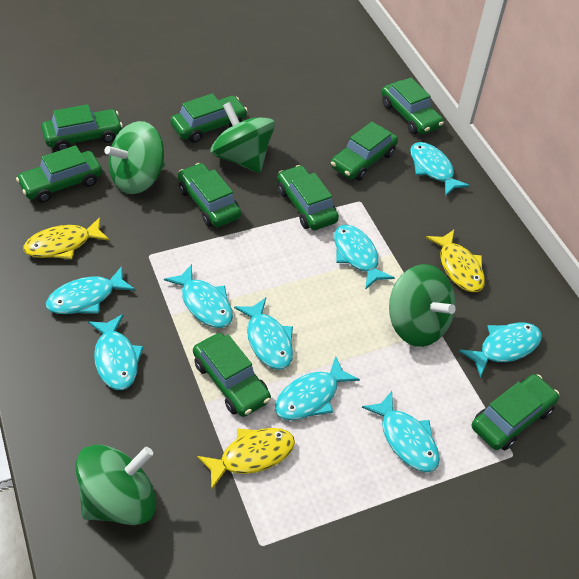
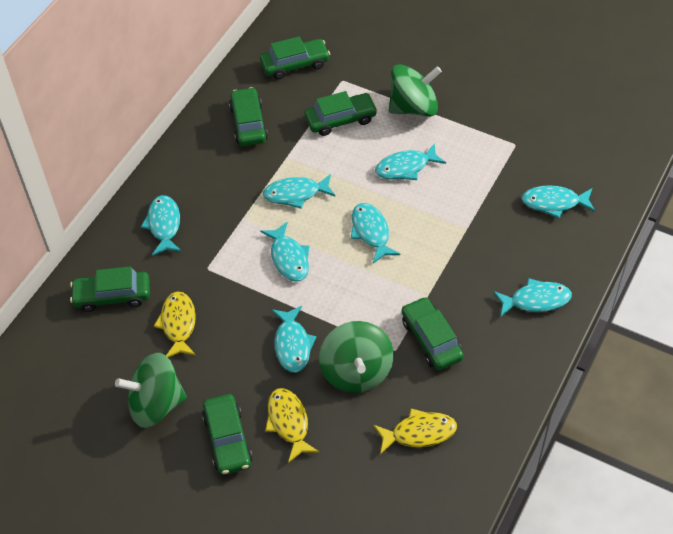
green car: [16,145,102,203] [41,104,123,151] [170,93,248,143] [178,163,241,227] [193,333,271,417] [277,165,339,230] [331,122,398,180] [381,78,444,135] [472,374,559,450] = 9 -> [70,266,150,312] [202,394,252,475] [229,87,268,146] [260,36,330,79] [305,91,378,136] [402,297,464,370] = 6
green spinning top: [75,445,157,525] [104,121,165,194] [210,102,275,173] [389,264,456,347] = 4 -> [115,353,187,428] [319,321,394,393] [389,64,442,117] = 3
turquoise fish: [46,266,135,314] [88,314,144,390] [164,264,233,328] [234,297,293,370] [275,356,360,420] [334,225,395,290] [362,391,440,473] [410,142,470,197] [459,322,542,378] = 9 -> [141,195,182,256] [260,222,310,282] [263,174,336,209] [272,306,317,373] [351,203,400,263] [375,143,446,180] [493,278,572,317] [521,185,595,218] = 8

